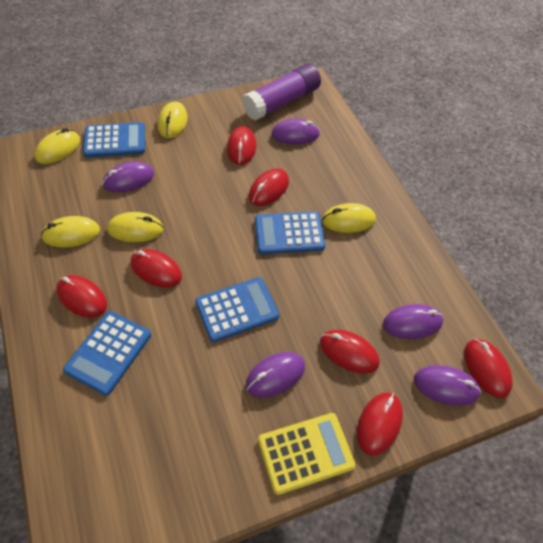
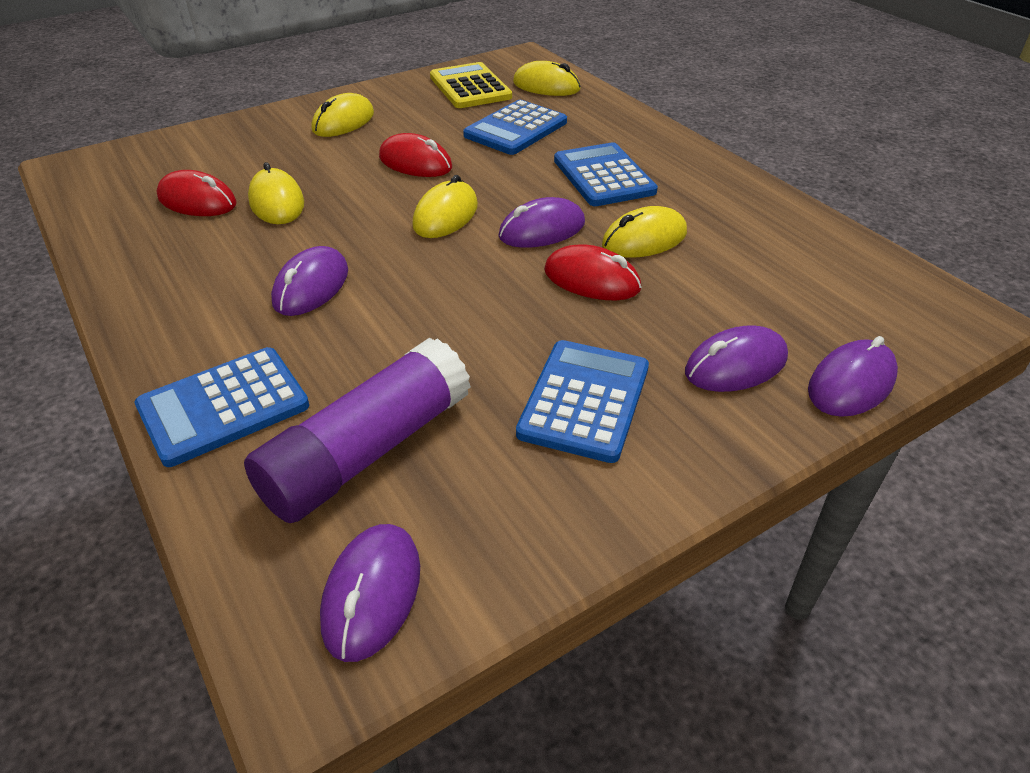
red mouse: [56,275,107,317] [131,249,182,287] [227,126,256,165] [249,168,289,206] [320,330,380,374] [357,392,403,456] [464,339,513,398] = 7 -> [156,170,236,216] [379,133,452,177] [544,244,641,300] = 3

